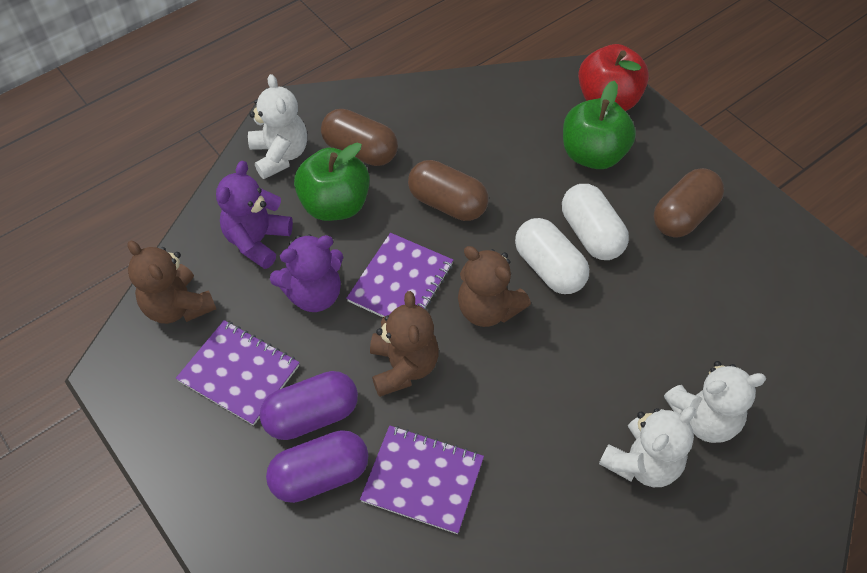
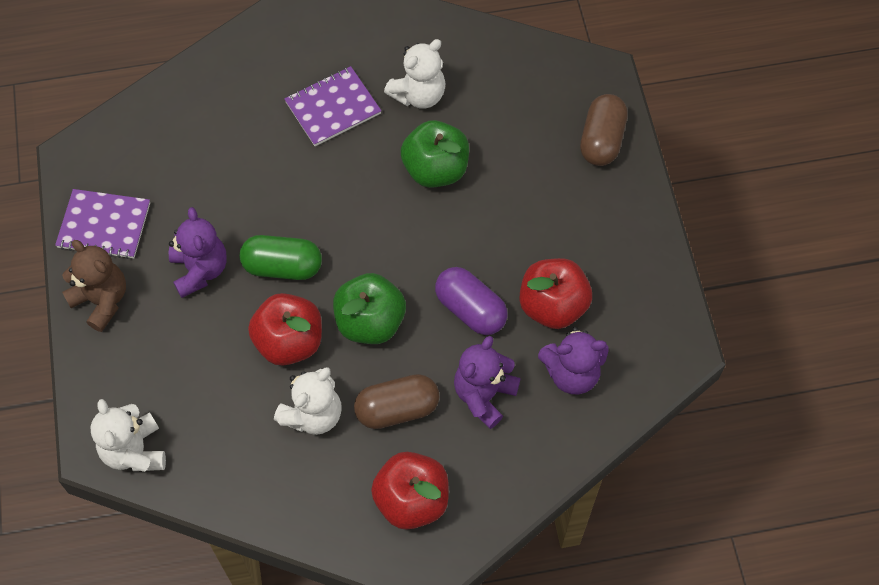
brown capsule: [321,109,398,166] [408,160,489,221] [654,168,724,237] = 3 -> [354,374,439,429] [580,94,628,166] = 2
brown teddy bear: [127,240,216,324] [370,291,439,397] [458,246,531,327] = 3 -> [62,240,126,332] = 1
green capsule: none = 0 -> [240,235,322,280] = 1
purple capsule: [260,371,358,440] [266,430,369,503] = 2 -> [435,267,508,335] = 1
purple notebook: [176,320,300,426] [346,233,453,317] [360,425,484,534] = 3 -> [55,189,150,259] [284,66,381,146] = 2
purple teddy bear: [216,161,293,269] [270,234,343,312] = 2 -> [169,207,227,298] [454,336,521,429] [538,327,609,394] = 3
red apple: [578,44,649,111] = 1 -> [248,293,322,366] [371,452,449,530] [520,258,592,329] = 3
white capsule: [515,218,589,294] [562,184,629,260] = 2 -> none = 0

